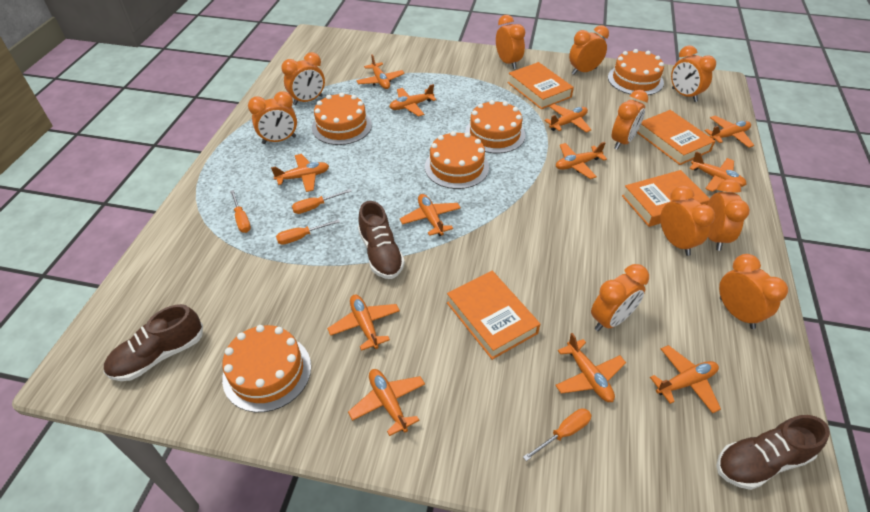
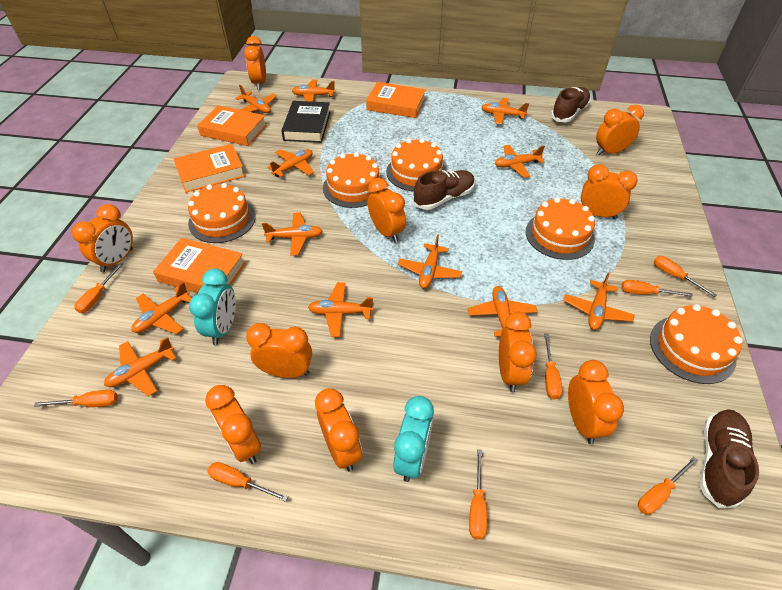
black book: none = 0 -> [281,101,331,143] = 1
orange screwdriver: [230,190,251,233] [276,219,340,245] [292,189,352,214] [523,408,592,461] = 4 -> [34,390,118,407] [75,263,124,313] [207,462,288,502] [469,449,487,539] [544,333,562,399] [621,280,693,297] [638,457,698,515] [654,256,717,297] = 8
turquoise clock: none = 0 -> [189,269,236,345] [393,396,434,482] = 2

